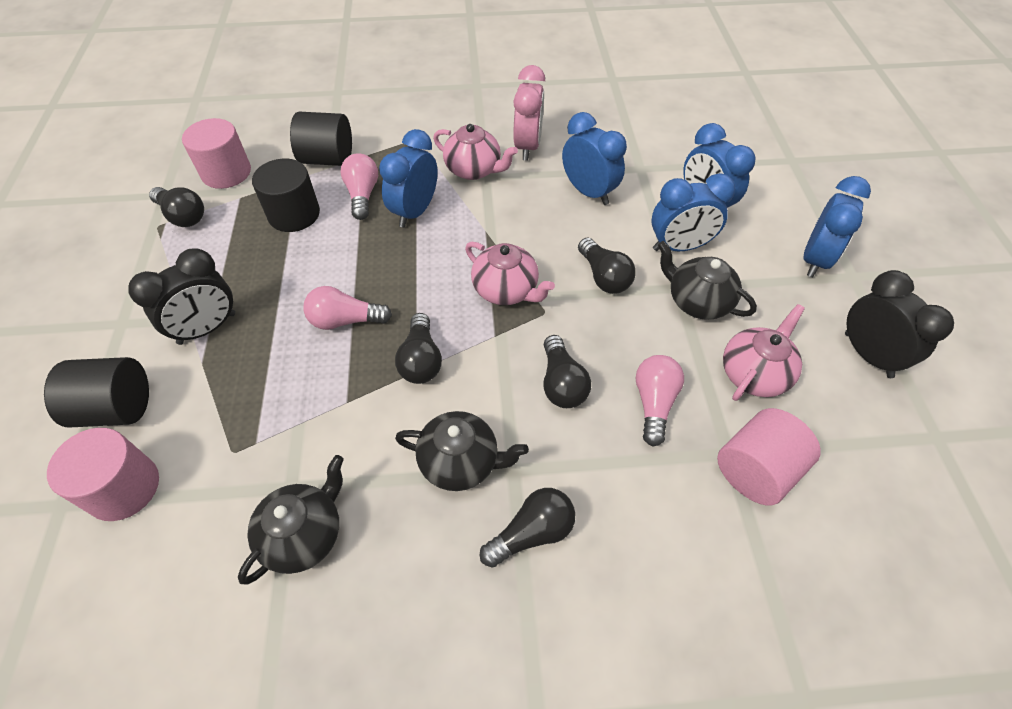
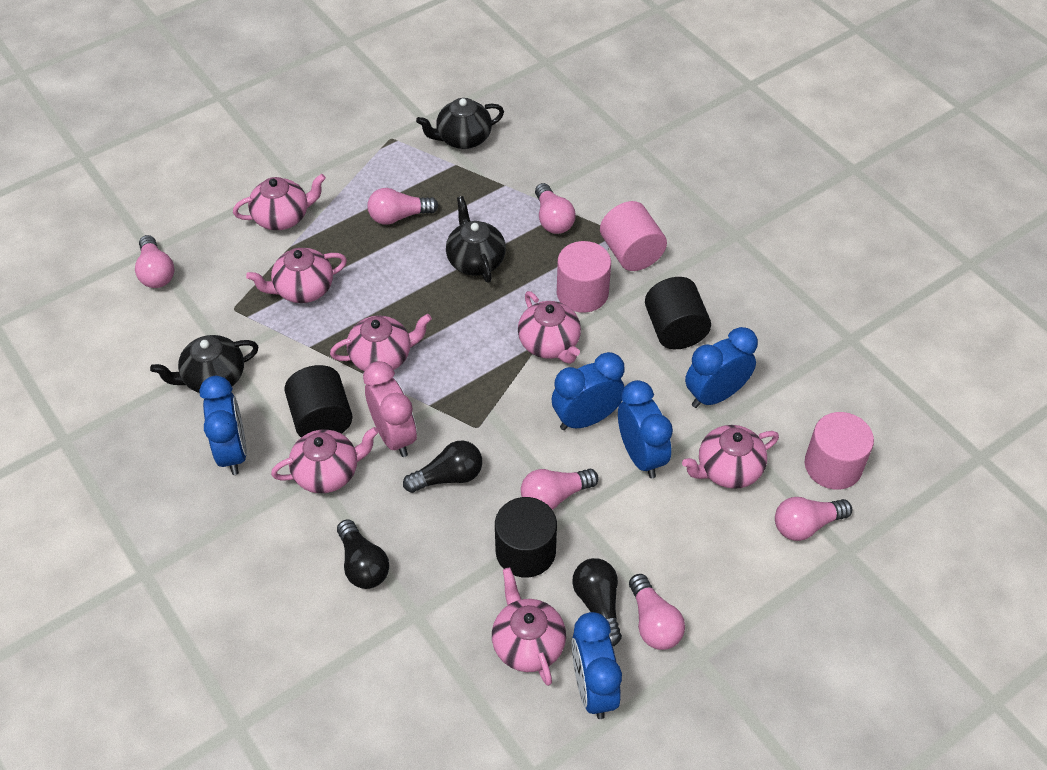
black clock: [128,248,235,345] [845,270,954,378] = 2 -> none = 0
black light bulb: [149,187,204,227] [395,313,442,384] [480,488,575,568] [544,335,591,408] [578,237,636,294] = 5 -> [337,519,389,589] [403,440,482,493] [572,558,622,646] = 3
pink light bulb: [303,286,392,330] [340,153,378,220] [635,355,684,446] = 3 -> [135,235,175,288] [367,188,439,225] [521,469,599,510] [535,183,576,234] [629,574,685,650] [775,497,852,541] = 6
pink teapot: [433,124,518,180] [465,242,555,305] [723,304,805,401] = 3 -> [233,174,326,230] [246,248,347,303] [271,427,379,493] [330,314,432,371] [492,567,566,686] [518,291,581,364] [682,425,779,489] = 7

